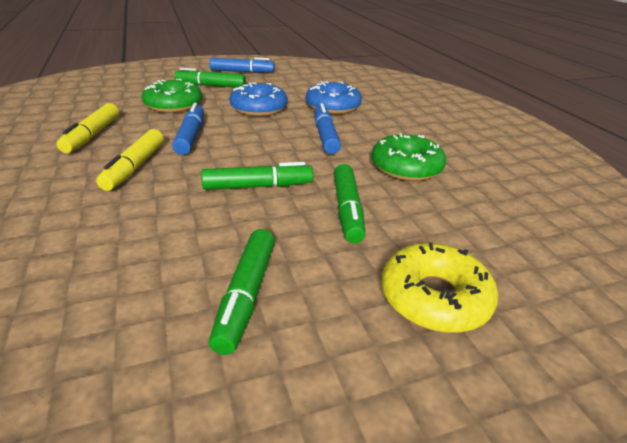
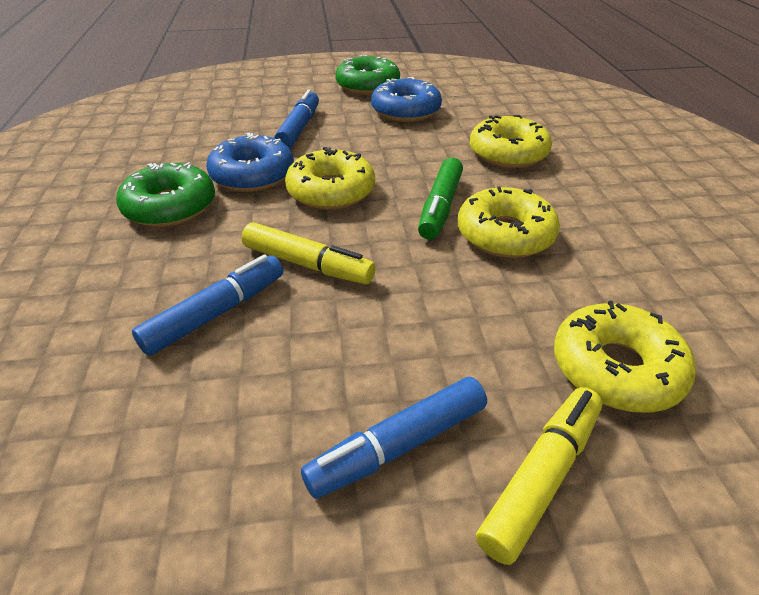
green marker: [175,68,246,87] [201,162,313,190] [209,229,275,355] [334,164,365,244] = 4 -> [418,158,463,239] = 1
yellow donut: [381,243,498,333] = 1 -> [285,147,375,210] [458,187,560,258] [469,115,552,168] [554,301,696,412] = 4

